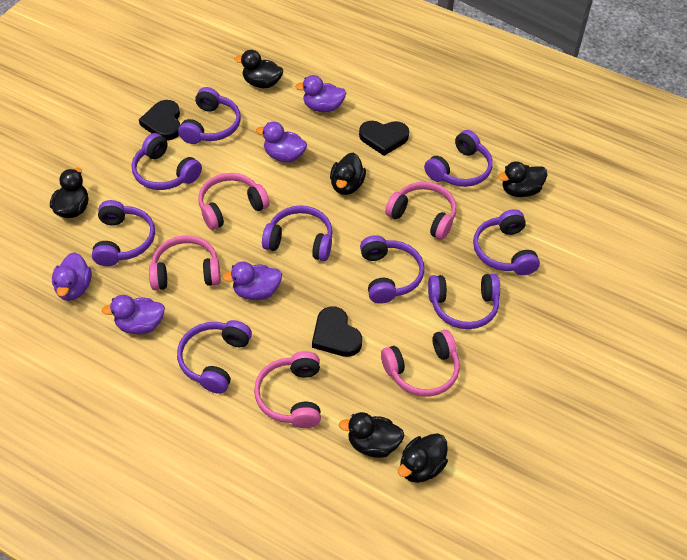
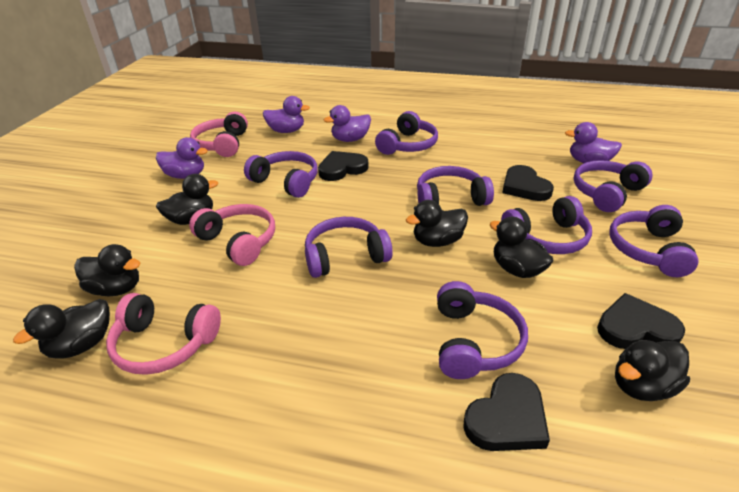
black heart: [139,100,180,141] [312,306,362,357] [359,121,409,156] = 3 -> [318,151,368,181] [463,373,550,451] [502,165,554,201] [597,293,685,349] = 4
pink headphones: [149,236,221,290] [198,173,270,230] [254,351,321,428] [381,330,460,397] [385,182,457,240] = 5 -> [106,293,221,375] [189,204,275,266] [190,112,248,157] = 3
purple duck: [52,252,92,301] [101,295,165,334] [222,262,282,300] [256,122,307,162] [295,75,346,112] = 5 -> [156,137,208,179] [263,96,310,133] [323,105,371,142] [565,122,622,163] = 4
purple headphones: [92,200,155,266] [132,133,202,190] [177,320,252,394] [178,87,241,144] [262,205,333,261] [360,235,424,304] [424,130,493,187] [428,274,500,329] [473,209,540,275] = 9 -> [244,151,318,198] [305,217,393,278] [375,111,438,155] [417,166,494,206] [437,281,528,379] [501,196,592,254] [574,160,652,212] [609,205,699,277] = 8

